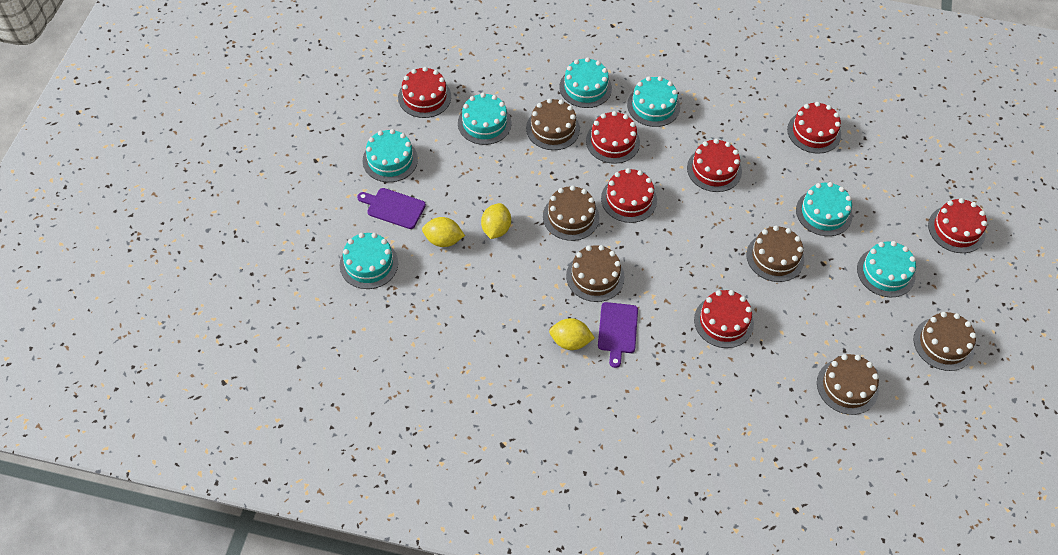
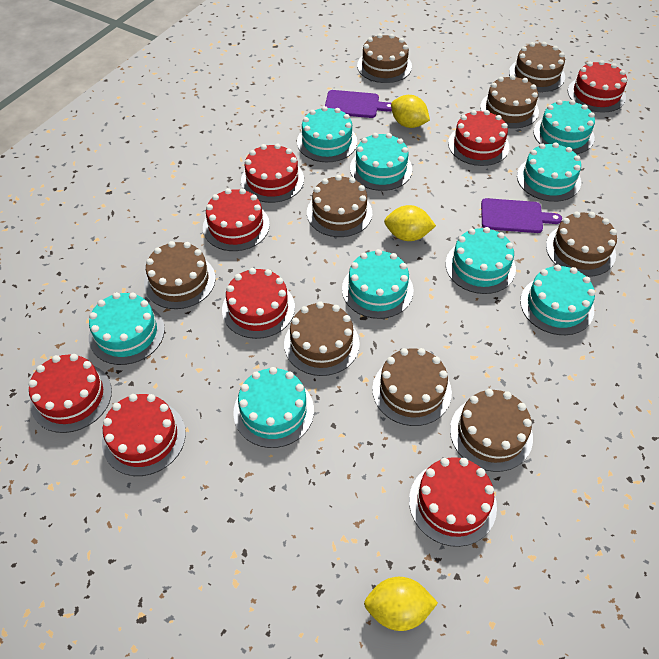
brown cake: [526,98,580,150] [543,185,599,241] [566,245,625,302] [746,226,804,282] [817,354,879,415] [914,312,976,371] = 6 -> [144,241,215,309] [284,302,360,376] [307,175,372,237] [357,33,412,83] [372,348,452,426] [450,389,533,472] [480,75,539,128] [509,42,565,92] [546,212,617,277] = 9
red cake: [398,67,451,118] [586,111,640,164] [601,168,657,223] [687,139,742,192] [694,290,754,348] [787,102,841,154] [928,198,987,253] = 7 -> [28,354,112,433] [102,394,186,476] [203,188,270,251] [222,268,295,339] [241,144,304,203] [409,457,497,547] [448,110,509,166] [568,60,627,113] = 8
turquoise cake: [340,233,398,289] [363,129,418,182] [458,93,512,145] [559,57,612,108] [627,76,680,127] [796,182,853,236] [857,241,916,297] = 7 -> [89,292,165,365] [233,367,314,448] [297,106,357,162] [342,249,414,319] [350,133,412,191] [445,227,516,294] [517,142,581,202] [520,265,595,335] [533,100,595,154] = 9

